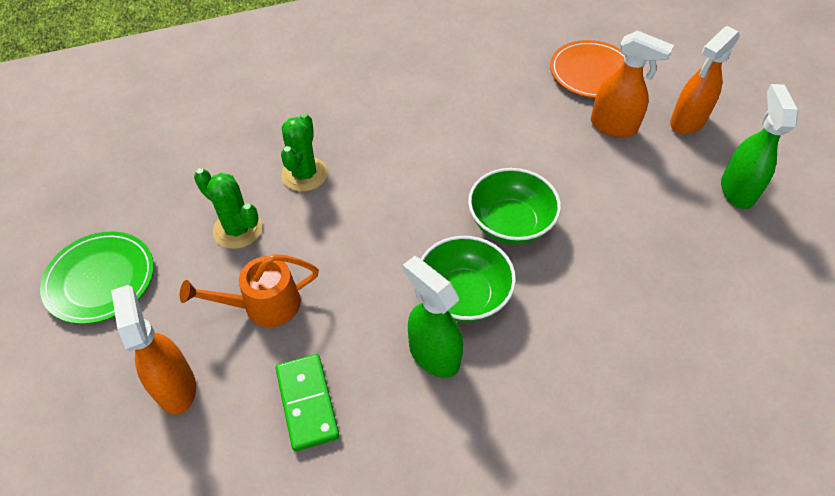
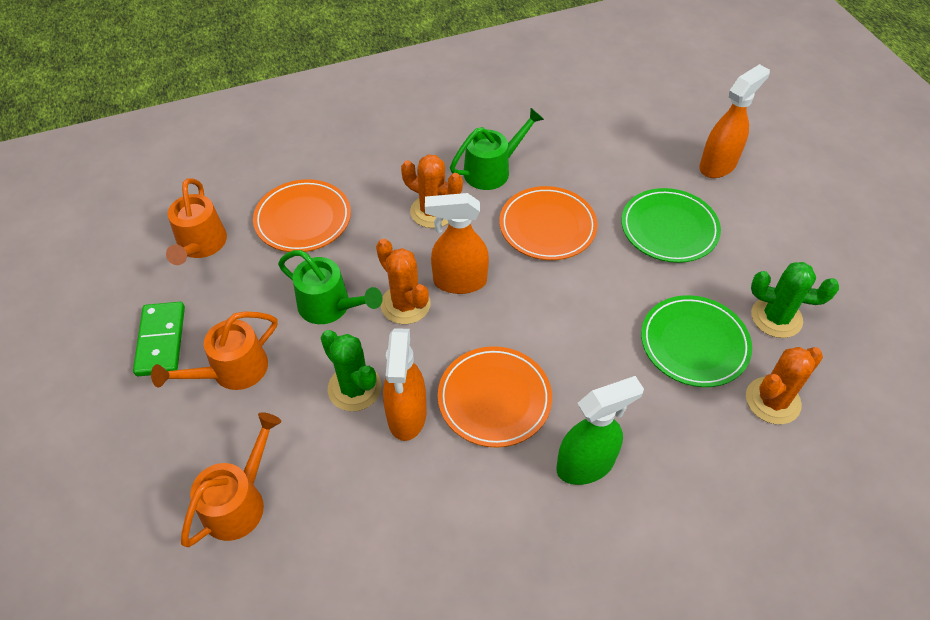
green bowl: [421,236,516,322] [468,168,561,244] = 2 -> none = 0
green plate: [40,231,154,324] = 1 -> [621,188,721,263] [641,295,752,387] = 2
green spray bottle: [403,256,463,378] [721,84,799,209] = 2 -> [556,376,644,485] = 1
green watering can: none = 0 -> [278,250,383,324] [450,108,544,190] = 2
orange cactus: none = 0 -> [376,239,430,324] [401,154,463,228] [746,347,823,424] = 3
orange plate: [550,40,625,98] = 1 -> [253,179,351,252] [438,346,552,448] [499,186,598,260] = 3
orange watering can: [180,254,319,327] = 1 -> [151,311,277,390] [166,178,227,265] [181,412,281,547] = 3

